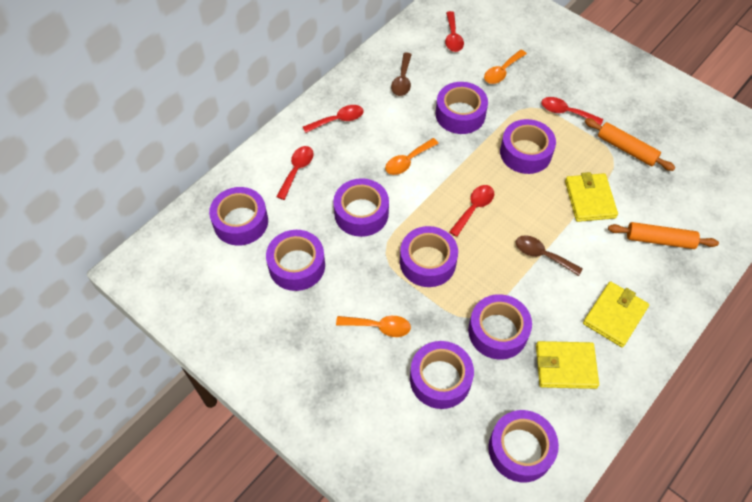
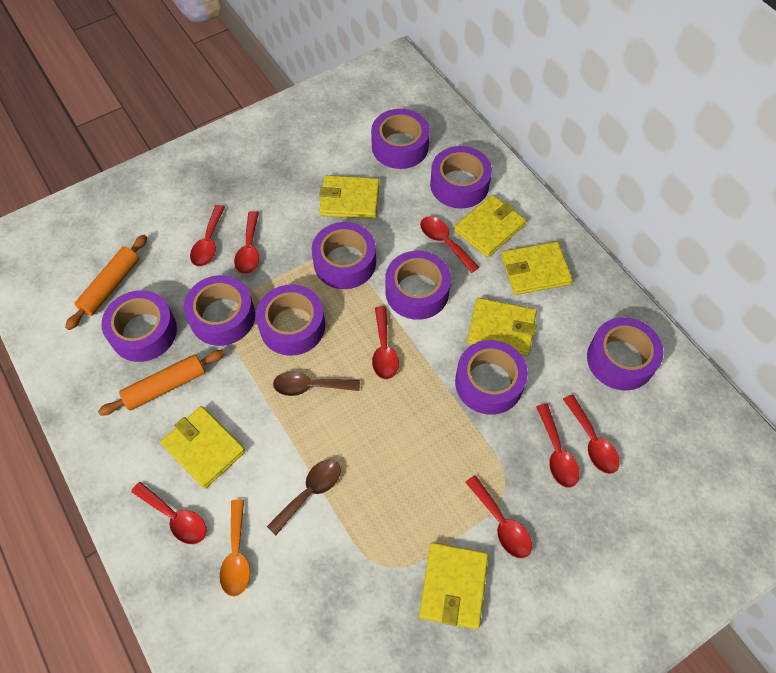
orange spoon: [336,316,411,337] [385,138,439,175] [484,50,527,84] = 3 -> [219,499,250,597] = 1
red spoon: [276,146,314,200] [303,105,364,133] [445,11,464,52] [449,185,494,237] [541,97,603,125] = 5 -> [131,482,207,544] [190,205,225,266] [234,211,259,274] [372,306,399,379] [420,216,479,273] [465,475,532,558] [536,404,580,488] [563,394,620,474] = 8
yellow wallet: [536,341,599,389] [565,172,618,222] [583,281,649,347] = 3 -> [160,406,246,489] [319,175,380,219] [419,543,488,629] [454,195,526,257] [467,298,537,356] [501,242,573,295] = 6

